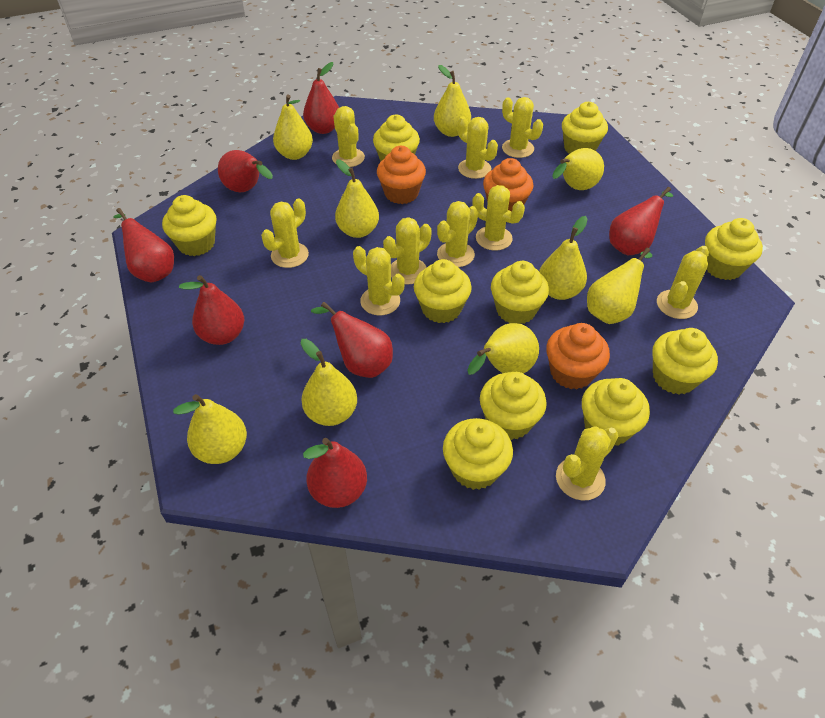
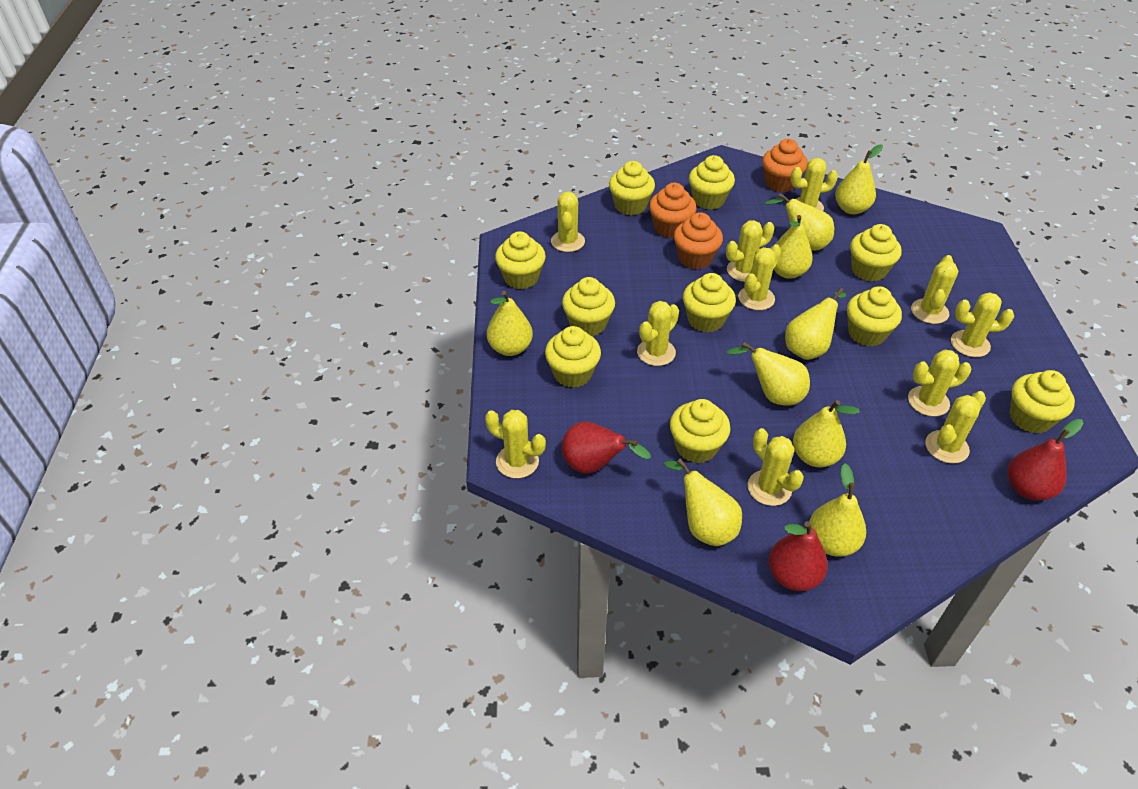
red pear: [113,208,174,283] [179,275,244,345] [218,150,273,192] [303,62,339,134] [303,438,367,508] [311,302,393,378] [609,187,673,255] = 7 -> [561,422,651,474] [769,521,828,591] [1008,419,1083,501] = 3
yellow cactus: [261,199,309,268] [332,106,365,167] [353,246,405,315] [383,217,431,284] [437,201,478,267] [457,117,498,179] [472,185,525,251] [502,97,543,158] [556,426,618,501] [657,246,709,319] = 10 -> [485,410,546,478] [551,192,585,252] [637,301,679,366] [726,220,774,282] [738,244,781,310] [748,428,804,506] [791,158,838,211] [908,350,971,417] [911,255,958,324] [925,391,986,464] [951,292,1014,357] = 11

